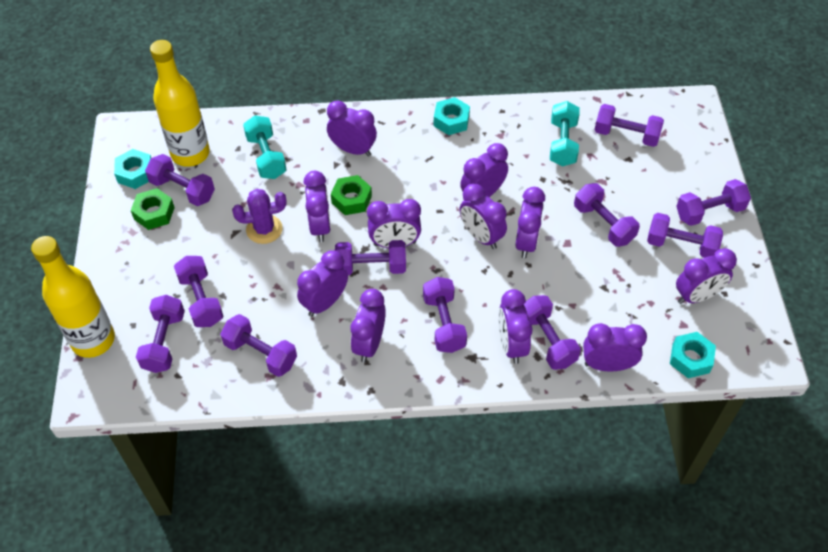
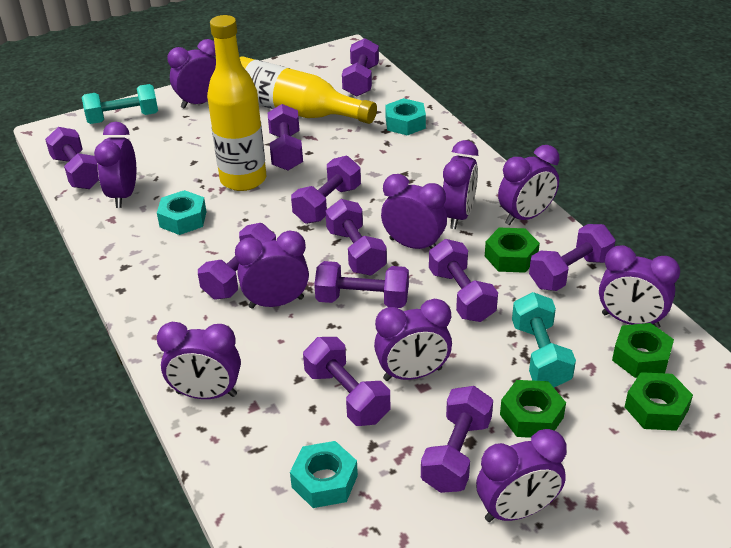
green nut: [131,188,175,230] [331,175,372,215] = 2 -> [485,228,540,273] [500,380,566,438] [612,323,674,378] [625,372,693,431] = 4
purple cactus: [232,189,287,244] = 1 -> none = 0
purple clock: [297,250,348,317] [304,171,331,242] [327,101,377,157] [351,289,386,363] [367,199,421,248] [459,184,507,249] [460,143,508,197] [498,289,533,364] [515,187,545,258] [583,323,647,371] [676,248,737,304] = 11 -> [94,122,136,208] [157,322,241,399] [167,39,216,109] [235,231,309,309] [374,299,452,381] [381,174,447,249] [443,140,478,229] [476,429,567,522] [498,145,560,225] [599,245,680,328] = 10

